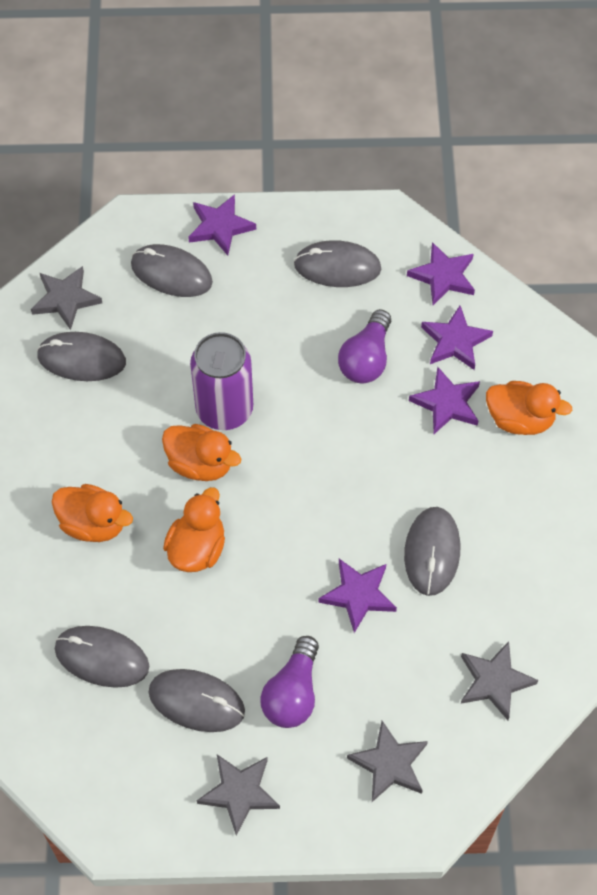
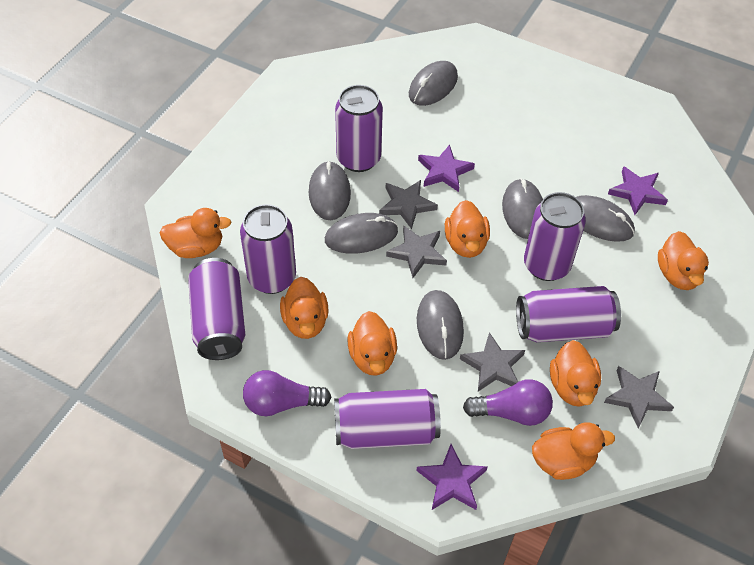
orange duck: [52,484,133,542] [162,424,241,481] [163,487,225,572] [486,381,572,435] = 4 -> [159,208,231,258] [280,277,329,339] [348,311,397,376] [445,200,490,258] [532,423,615,480] [550,340,601,407] [658,231,709,290] = 7
purple can: [190,332,253,430] = 1 -> [188,258,245,360] [240,204,296,294] [334,389,441,449] [335,85,383,172] [516,286,621,342] [524,192,586,281] = 6
purple star: [188,194,256,255] [318,559,397,633] [407,242,475,305] [409,367,480,434] [421,306,493,370] = 5 -> [416,444,488,510] [418,144,475,192] [608,166,668,215] = 3

